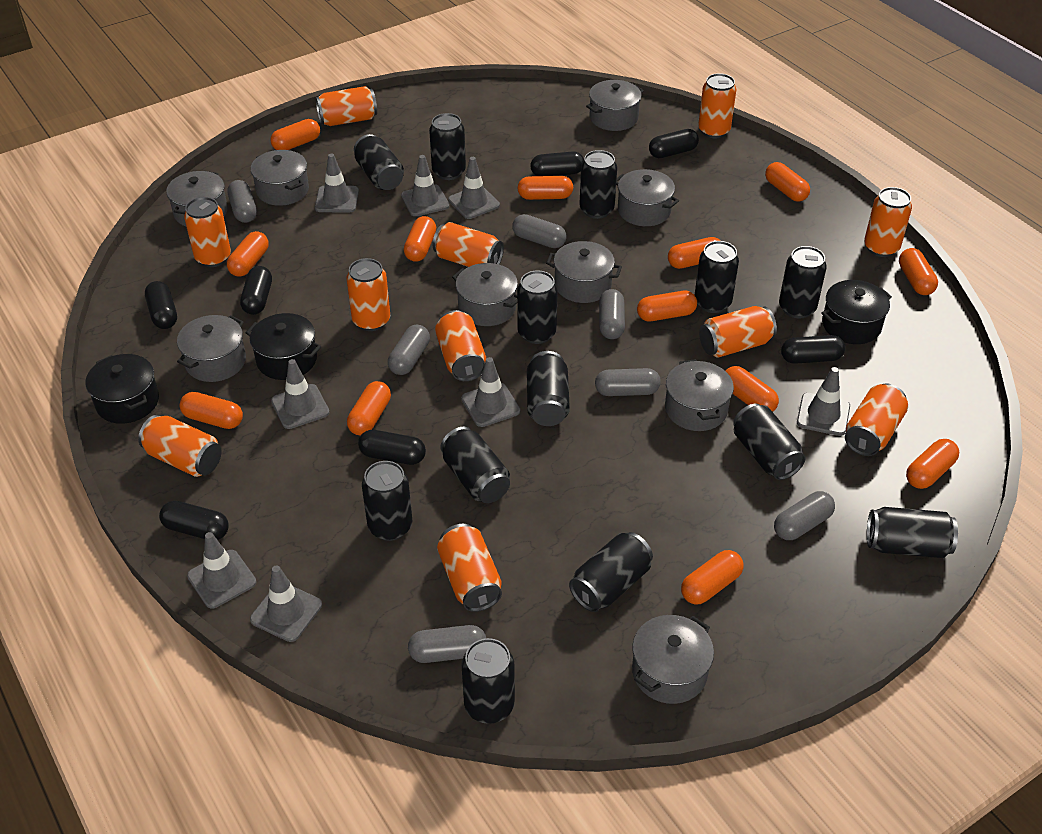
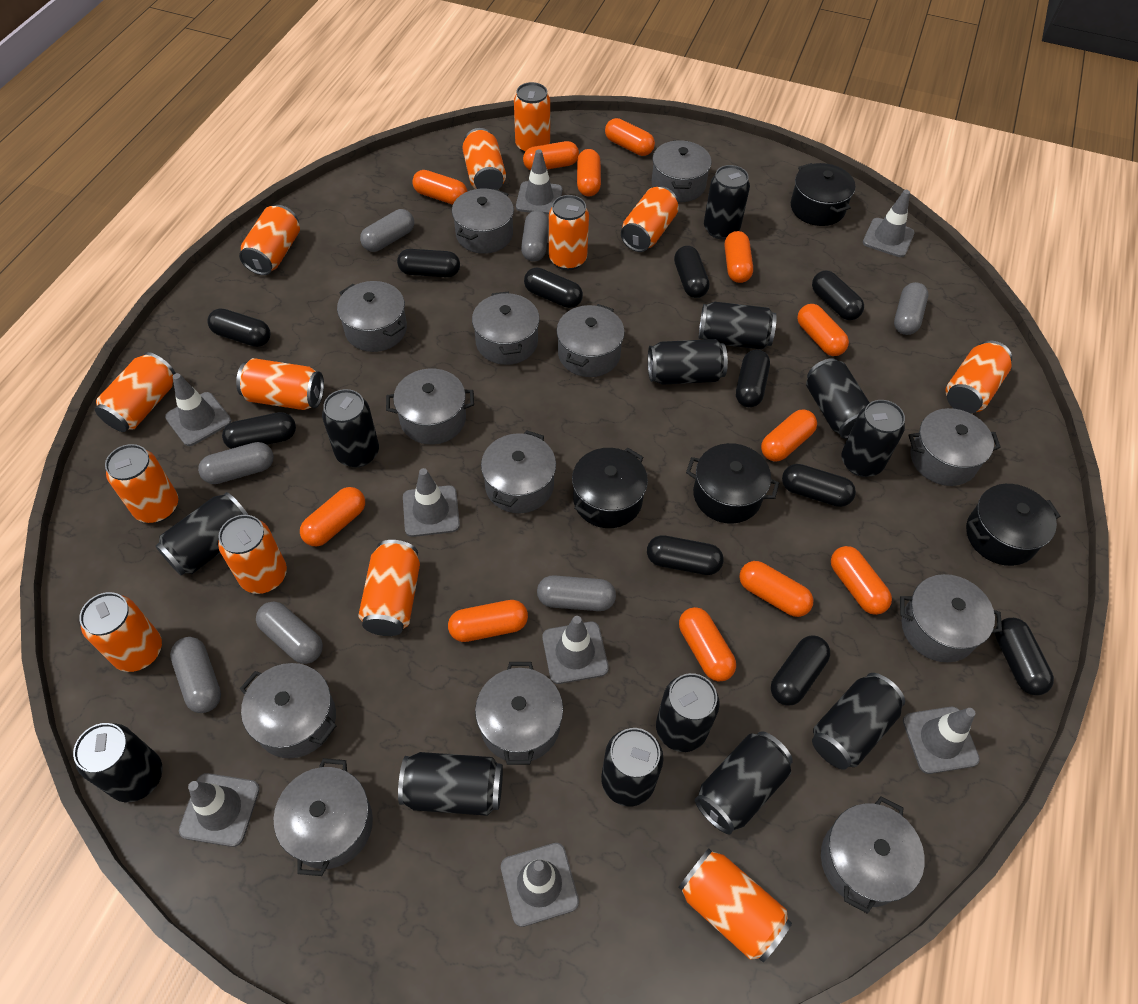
black capsule: [145,281,177,329] [159,501,229,540] [240,266,272,315] [358,430,426,465] [531,151,584,176] [649,129,699,158] [781,335,845,364] = 7 -> [207,309,271,347] [222,412,296,449] [397,249,460,277] [524,268,583,308] [647,535,724,575] [674,246,710,298] [736,350,770,407] [771,636,830,706] [782,464,856,507] [812,271,864,320] [995,618,1054,695] = 11
black pot: [85,354,159,424] [246,313,321,380] [821,280,892,344] = 3 -> [572,448,648,528] [686,443,779,524] [791,163,855,226] [966,484,1060,566] = 4
grey pot: [166,171,228,226] [177,315,246,382] [251,150,309,206] [452,263,518,326] [546,241,622,303] [586,80,644,131] [616,169,679,226] [632,615,714,704] [665,359,734,431] = 9 -> [240,663,337,758] [274,758,373,876] [337,281,407,352] [386,368,474,445] [452,189,514,254] [472,292,540,365] [475,662,563,765] [481,430,556,513] [556,304,625,377] [651,140,712,202] [821,796,925,914] [900,574,1002,662] [908,408,1001,486] = 13
orange can: [138,415,222,477] [184,197,231,267] [315,86,377,126] [346,258,390,331] [433,222,504,267] [435,310,486,381] [437,524,502,612] [698,73,736,138] [699,306,777,358] [845,383,908,456] [864,187,912,257] = 11 -> [79,592,162,672] [95,352,176,432] [105,444,178,523] [218,515,287,594] [236,358,324,410] [239,205,300,275] [358,540,420,636] [462,128,506,190] [514,82,550,153] [549,195,589,270] [621,186,679,252] [678,848,792,962] [946,341,1012,413] = 13
orange capsule: [180,392,243,429] [227,231,269,277] [271,119,320,150] [347,381,391,435] [404,216,436,262] [518,176,573,200] [637,291,697,322] [668,237,721,269] [681,550,744,605] [726,366,779,412] [765,162,810,202] [899,248,938,295] [906,439,959,489] = 13 -> [300,487,365,546] [413,170,467,205] [448,600,528,642] [523,141,579,171] [577,149,601,196] [605,118,655,156] [679,607,736,682] [725,231,753,283] [739,561,813,617] [761,409,817,461] [797,304,849,356] [831,546,892,615] = 12

